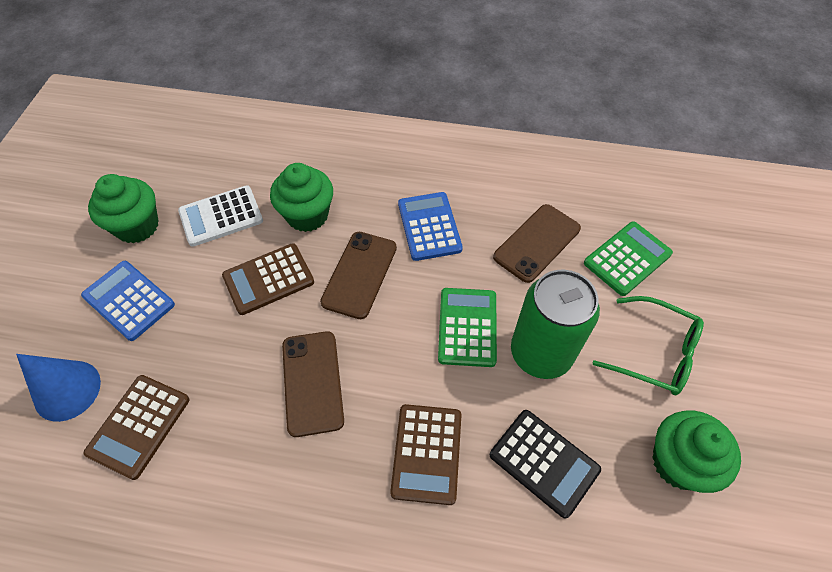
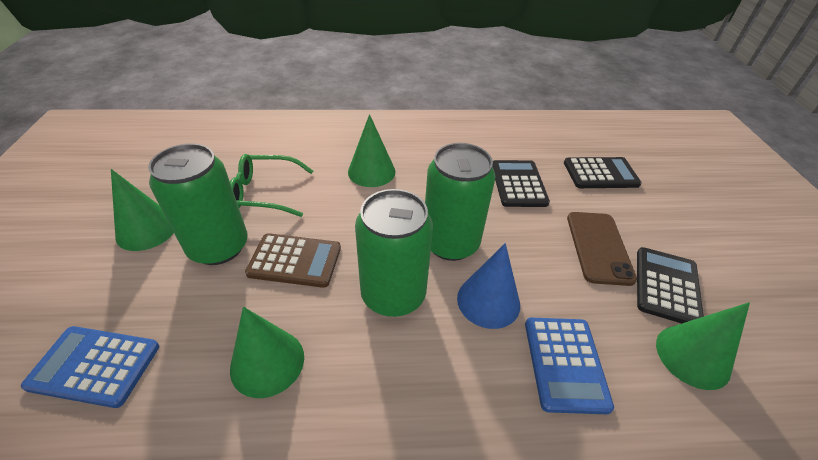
black calculator: [490,410,601,519] = 1 -> [492,160,550,207] [564,157,642,188] [637,247,704,323] = 3
brown calculator: [83,375,189,480] [222,243,314,315] [390,404,461,505] = 3 -> [245,233,341,288] = 1
brown phone: [282,331,344,437] [320,232,397,319] [493,204,581,283] = 3 -> [567,212,637,286] = 1
green calculator: [438,288,497,367] [584,221,673,296] = 2 -> none = 0
green can: [511,270,600,379] = 1 -> [148,143,248,265] [355,189,433,317] [425,143,496,261] = 3
green cone: none = 0 -> [111,169,174,251] [230,307,304,398] [348,114,395,187] [656,302,750,390] = 4
green cupcake: [88,174,159,243] [270,163,333,232] [652,411,741,493] = 3 -> none = 0
white calculator: [178,185,263,247] = 1 -> none = 0

